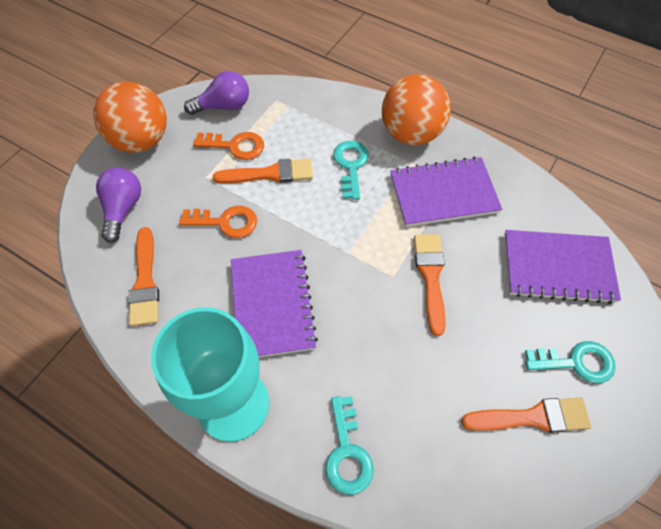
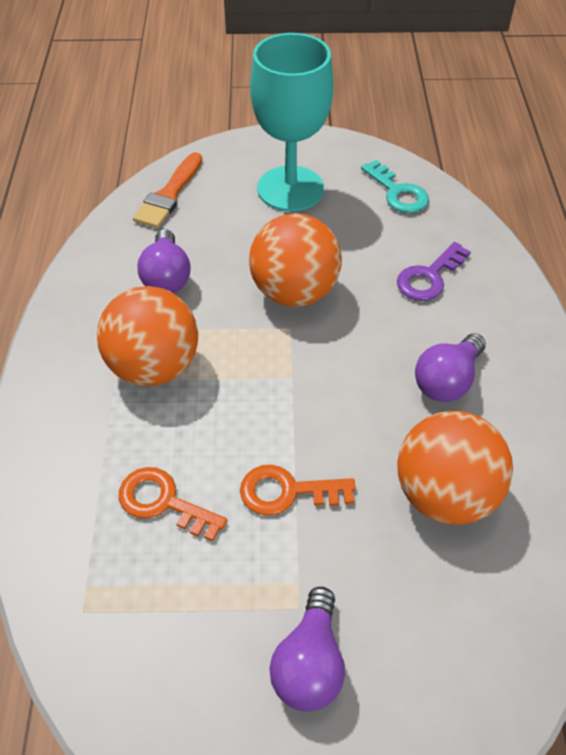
orange ball: [93,82,167,153] [382,74,451,145] = 2 -> [97,286,198,386] [249,213,342,307] [397,411,513,525] = 3
orange brush: [128,227,159,326] [213,159,313,184] [414,234,446,336] [461,398,591,433] = 4 -> [133,152,202,228] = 1
purple key: none = 0 -> [397,242,471,301] = 1
purple light bulb: [96,167,141,243] [184,71,249,115] = 2 -> [138,229,190,293] [269,587,345,712] [415,333,486,402] = 3
purple notebook: [231,250,318,357] [390,156,502,227] [504,230,621,304] = 3 -> none = 0
turquoise key: [325,396,374,495] [333,141,369,200] [525,341,616,383] = 3 -> [361,160,429,213] = 1

